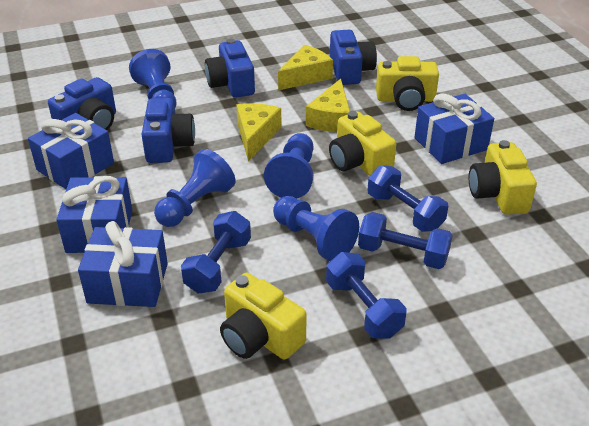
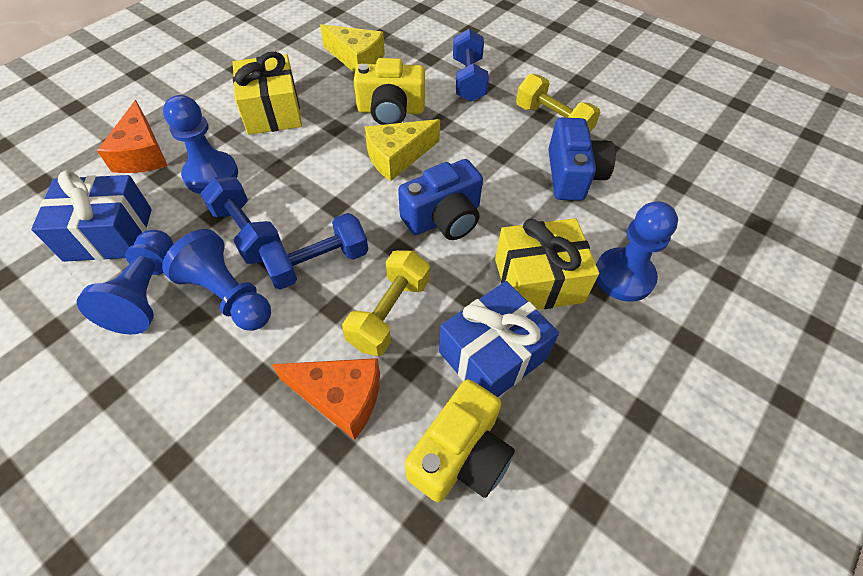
blue camera: [48,77,116,130] [141,98,195,163] [205,39,255,98] [330,30,377,85] = 4 -> [398,159,483,240] [548,118,616,201] = 2
blue dumbbell: [181,211,251,294] [326,252,407,339] [358,212,453,269] [368,165,448,232] = 4 -> [200,177,282,264] [259,213,368,290] [453,29,489,102] = 3
blue gift: [28,113,114,189] [56,176,132,253] [78,221,168,307] [414,93,494,164] = 4 -> [31,170,152,262] [439,281,559,397] = 2
orange cheese: none = 0 -> [97,100,168,173] [272,358,380,440] = 2
yellow camera: [220,273,307,359] [329,111,396,176] [376,56,439,111] [469,140,537,215] = 4 -> [354,58,425,125] [405,379,515,502] = 2
yellow cheese: [236,103,282,161] [278,45,333,91] [306,79,350,132] = 3 -> [320,24,385,73] [365,119,440,181] = 2
yellow dumbbell: none = 0 -> [342,250,430,356] [516,74,600,132] = 2
yellow gift: none = 0 -> [233,52,302,135] [495,218,599,310] = 2

